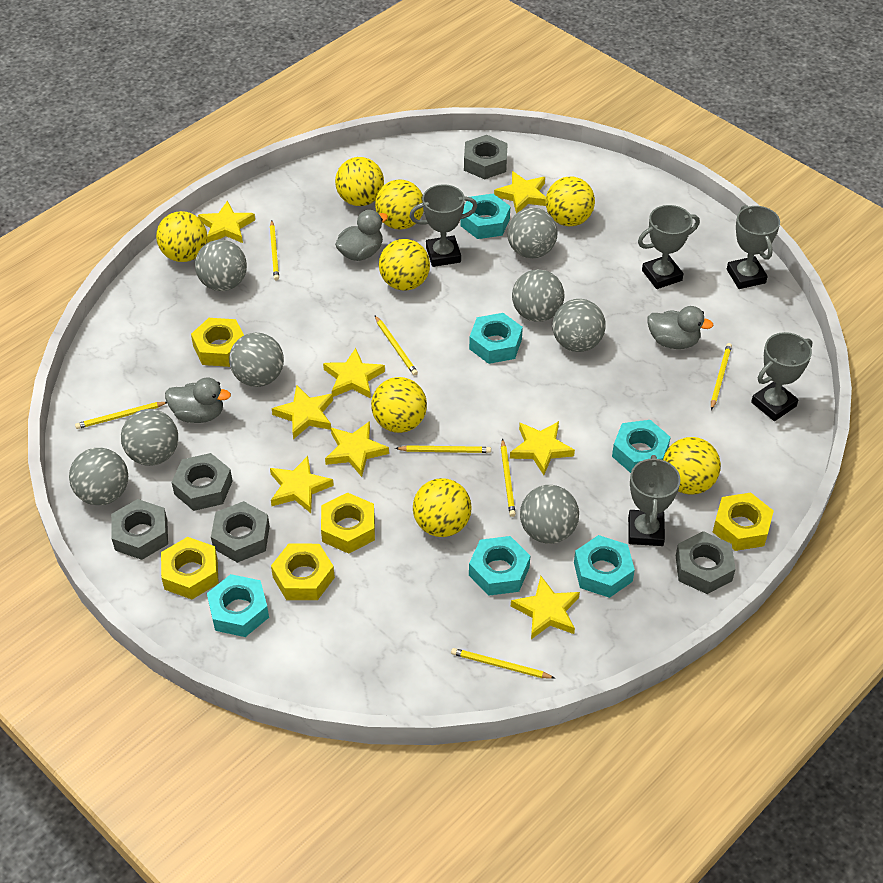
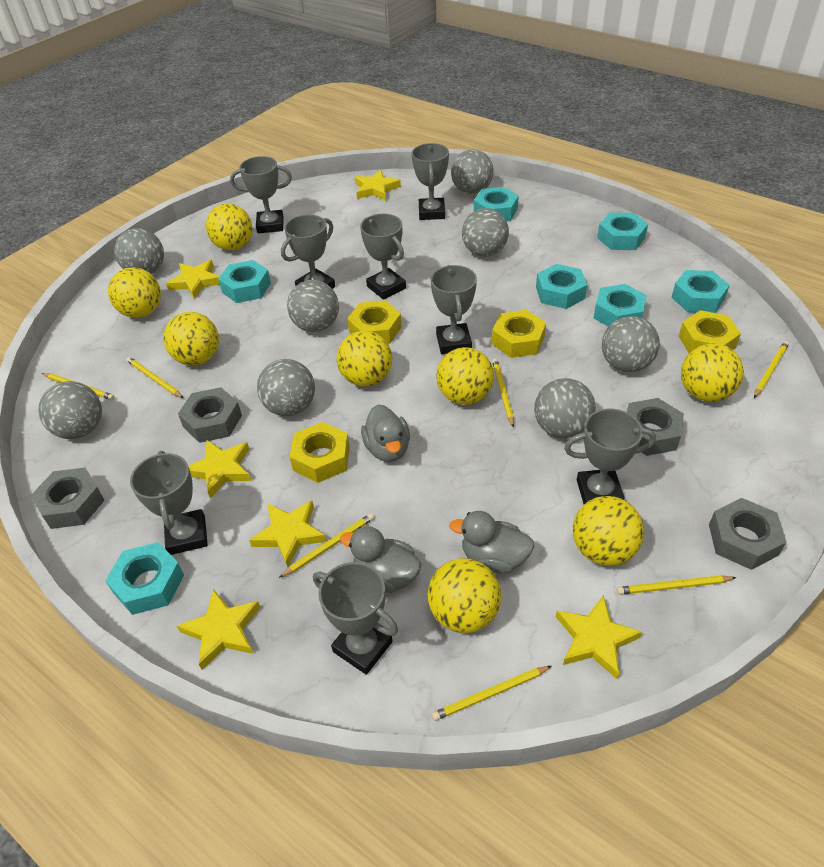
grey nut: [111,499,168,560] [172,453,233,511] [211,501,270,563] [464,135,508,179] [676,531,735,594] = 5 -> [31,468,105,529] [178,387,242,443] [627,398,684,456] [709,498,786,570] = 4
grey trophy: [409,184,477,267] [628,455,681,546] [638,205,700,289] [727,205,780,289] [751,332,813,421] = 5 -> [130,451,208,555] [230,156,292,233] [281,215,335,289] [313,562,398,675] [360,214,406,300] [412,143,449,220] [431,265,477,354] [564,409,656,504] = 8
turquoise nut: [207,574,269,637] [460,194,510,239] [469,313,523,364] [469,536,530,596] [574,535,635,598] [612,420,671,473] = 6 -> [105,542,184,615] [218,260,271,303] [474,187,519,221] [536,264,587,309] [594,284,647,327] [597,213,648,250] [671,270,730,313] = 7
yellow nut: [161,537,219,599] [191,318,244,367] [271,544,335,600] [321,493,375,554] [713,492,774,551] = 5 -> [290,422,350,483] [347,300,402,344] [492,310,546,358] [679,310,741,353] = 4
yellow star: [198,201,255,243] [270,456,334,513] [272,385,333,439] [323,348,385,399] [325,421,389,477] [494,171,546,214] [510,421,575,475] [511,576,580,639] = 8 -> [166,260,220,299] [177,589,261,670] [188,440,251,499] [249,501,327,567] [355,170,401,201] [556,595,642,679] = 6

